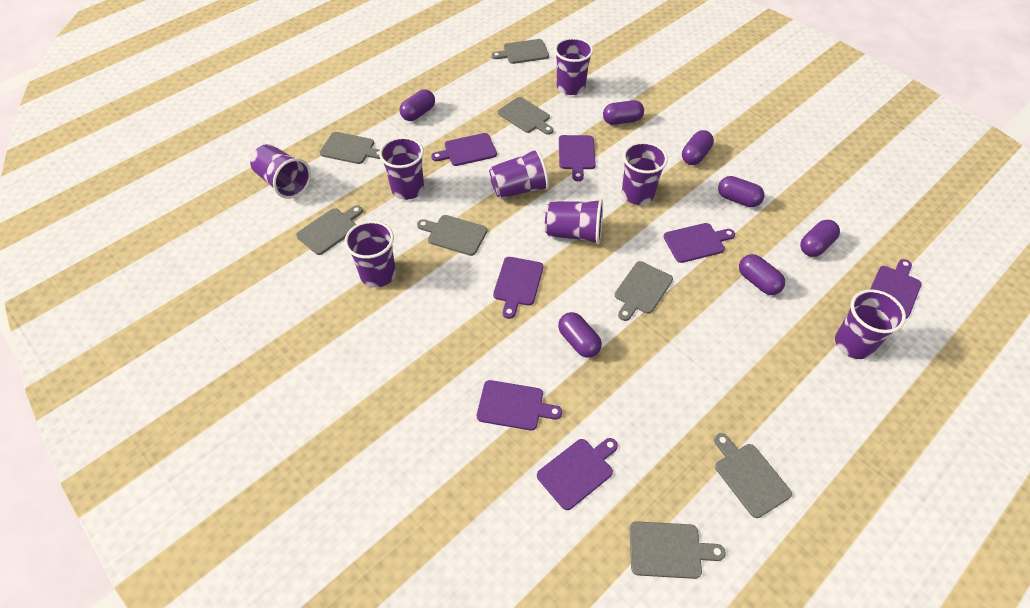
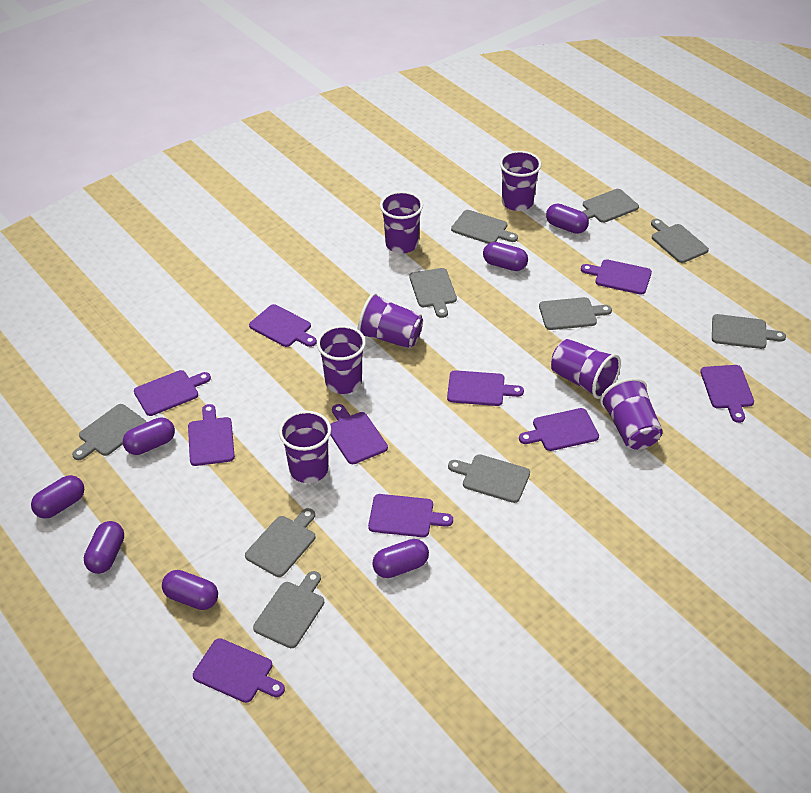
grey cutting board: [296,205,363,255] [320,132,380,164] [417,215,487,256] [492,39,549,64] [498,97,554,135] [615,261,673,321] [630,521,726,579] [714,433,792,518] = 8 -> [72,404,146,460] [245,508,315,577] [253,571,324,648] [409,268,457,318] [448,454,530,503] [451,210,518,244] [539,297,612,330] [582,189,639,223] [651,219,709,263] [712,314,786,349] = 10
purple cup: [250,144,311,199] [344,221,396,287] [379,137,424,200] [489,148,549,199] [545,199,603,244] [554,37,593,95] [622,142,668,205] [835,289,906,359] = 8 -> [279,411,331,483] [317,325,366,394] [358,293,423,349] [380,191,423,253] [500,151,541,211] [551,339,621,399] [600,378,663,450] = 7
purple cutting board: [431,133,497,166] [477,380,562,431] [493,257,543,319] [537,438,618,510] [559,135,596,181] [664,223,735,263] [870,259,922,318] = 7 -> [134,370,211,416] [188,404,235,466] [193,638,285,703] [249,304,317,347] [330,404,388,464] [368,494,453,537] [447,370,524,406] [519,408,599,451] [581,259,652,295] [700,365,754,423] = 10

